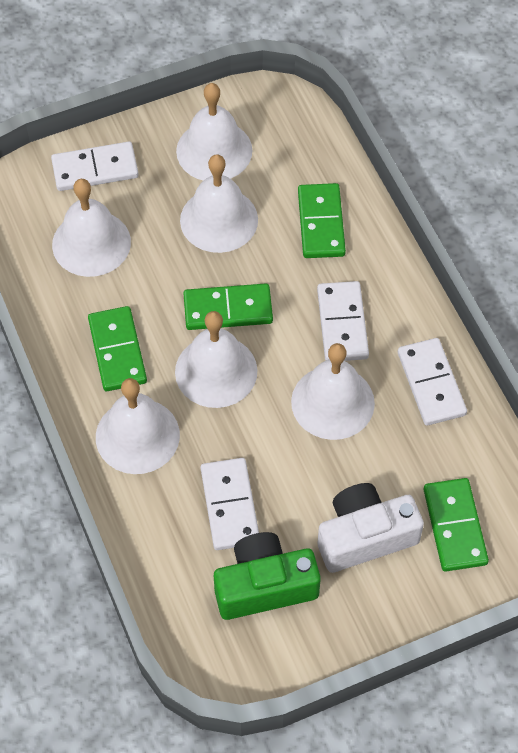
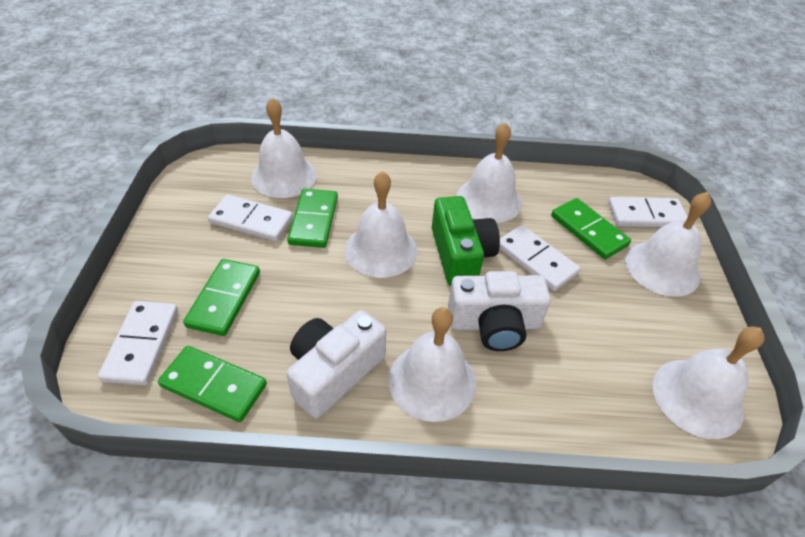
white camera: [318,483,424,573] = 1 -> [287,310,386,418] [448,271,551,351] = 2

